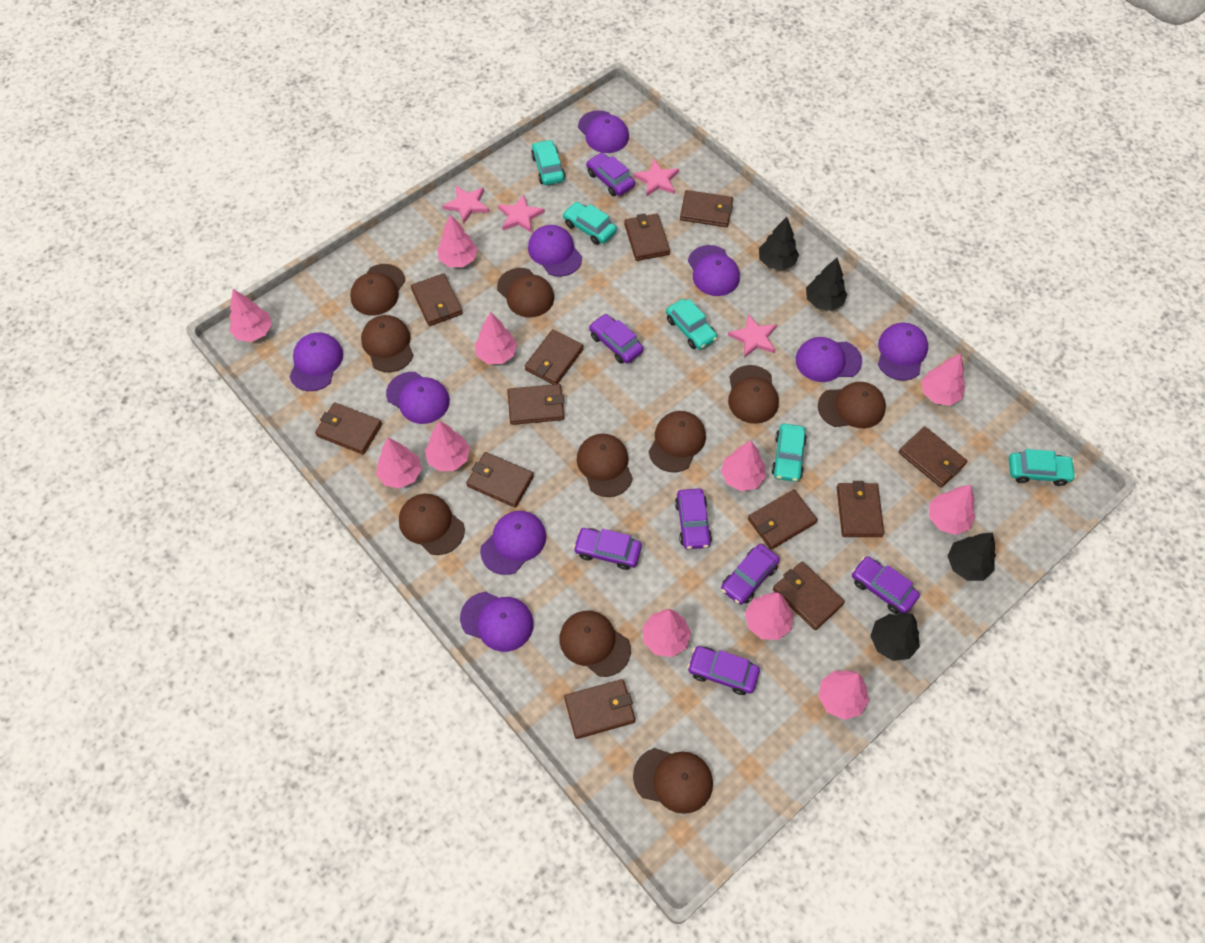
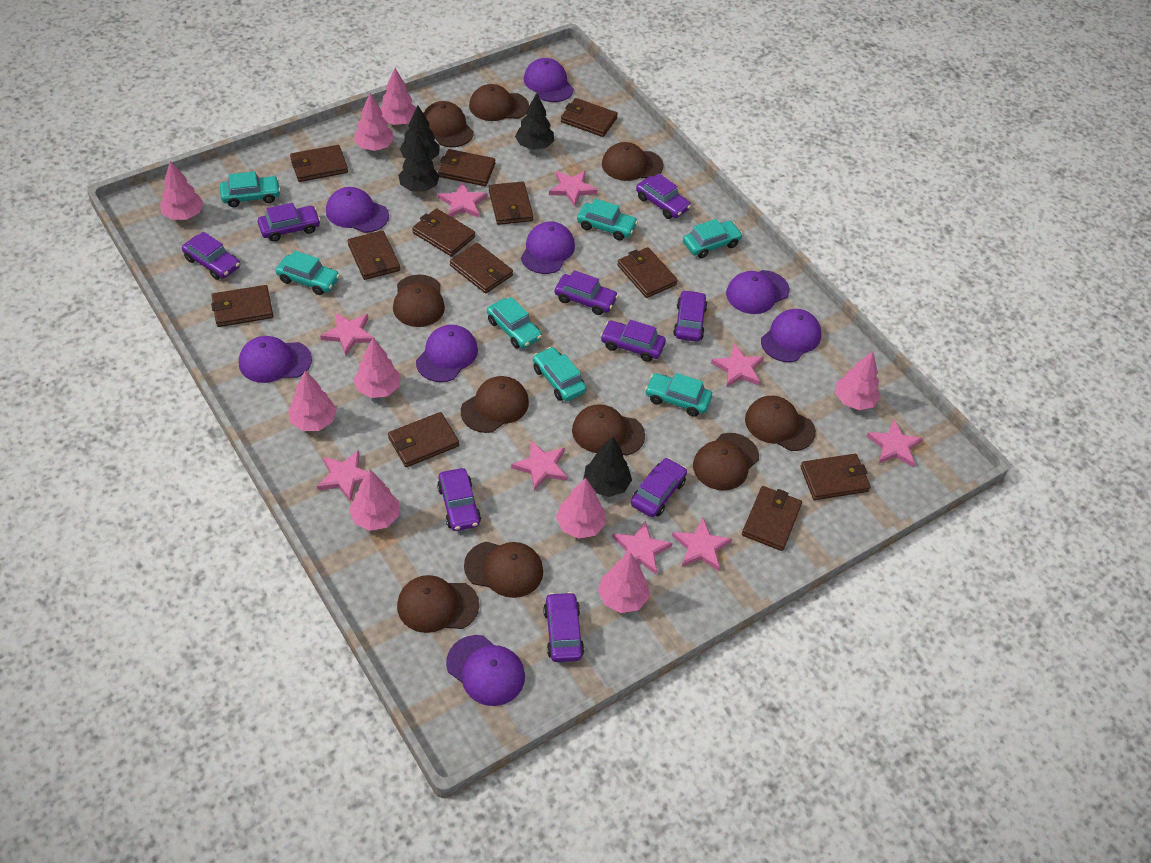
pink star: [442,185,489,224] [498,194,545,233] [633,159,679,197] [728,314,777,358] = 4 -> [317,450,368,502] [320,313,375,356] [438,182,487,218] [511,441,568,491] [549,171,598,207] [613,521,672,574] [672,518,732,571] [711,343,764,387] [866,420,923,467] = 9
pink tree: [229,289,272,342] [376,438,422,488] [425,421,470,471] [437,214,478,267] [475,312,517,364] [643,609,691,657] [721,441,766,491] [745,592,793,640] [819,670,869,720] [921,353,965,406] [929,485,975,535] = 11 -> [160,161,204,220] [288,371,337,431] [349,470,399,531] [353,338,400,398] [354,93,394,151] [380,68,416,125] [556,478,606,539] [598,553,649,613] [835,351,881,410] = 9
purple cap: [290,332,343,391] [386,372,450,424] [460,592,534,652] [480,511,546,575] [528,225,582,277] [578,110,629,153] [688,245,740,296] [796,337,862,382] [878,322,928,381] = 9 -> [239,336,312,383] [326,187,389,233] [416,325,478,382] [446,635,525,706] [521,221,575,274] [524,58,574,102] [726,270,789,314] [761,309,821,362] = 8
purple car: [573,528,642,570] [586,153,635,196] [589,314,644,364] [675,488,712,549] [687,646,760,695] [721,544,780,605] [852,556,920,614] = 7 -> [182,232,240,280] [258,203,321,242] [437,468,481,531] [543,592,584,662] [555,270,618,315] [600,320,666,362] [631,458,687,517] [636,173,691,219] [673,290,708,342] = 9
turquoise car: [531,139,565,185] [563,202,617,245] [666,299,717,350] [771,423,807,482] [1009,449,1076,486] = 5 -> [220,171,281,207] [276,251,340,295] [487,297,542,349] [533,347,587,401] [577,198,638,241] [645,373,712,417] [683,219,743,258] = 7

